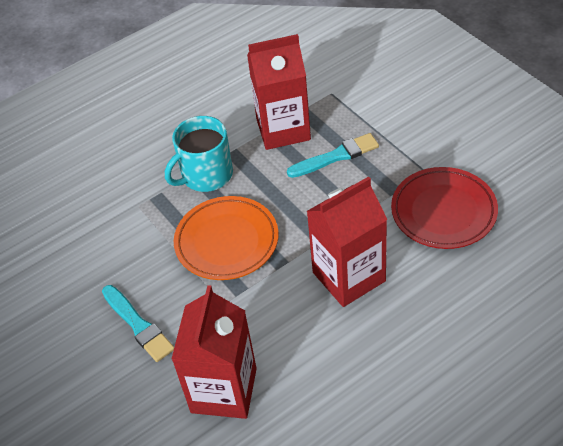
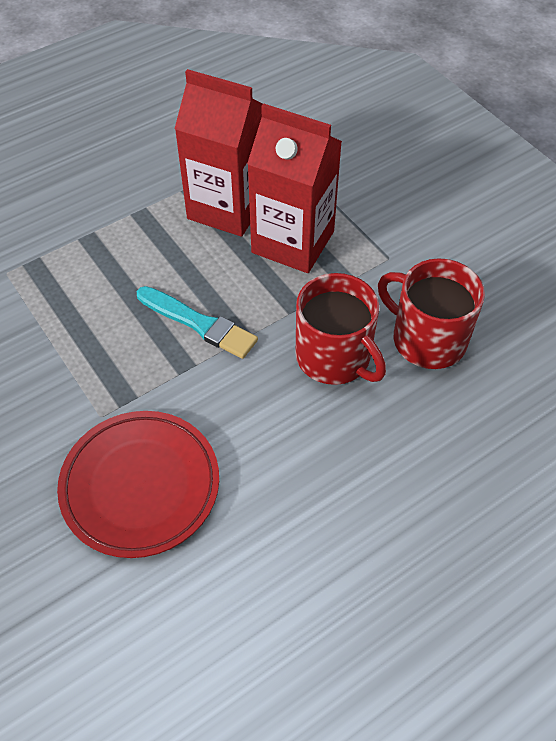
orange plate: [174,196,279,280] = 1 -> none = 0
red carton: [172,285,257,419] [247,34,311,150] [307,176,388,307] = 3 -> [175,69,263,237] [247,103,342,273] = 2
red mug: none = 0 -> [296,273,386,385] [378,258,485,369] = 2
turquoise brush: [102,285,174,362] [287,133,379,178] = 2 -> [137,286,258,359] = 1
turquoise mug: [165,116,233,192] = 1 -> none = 0

